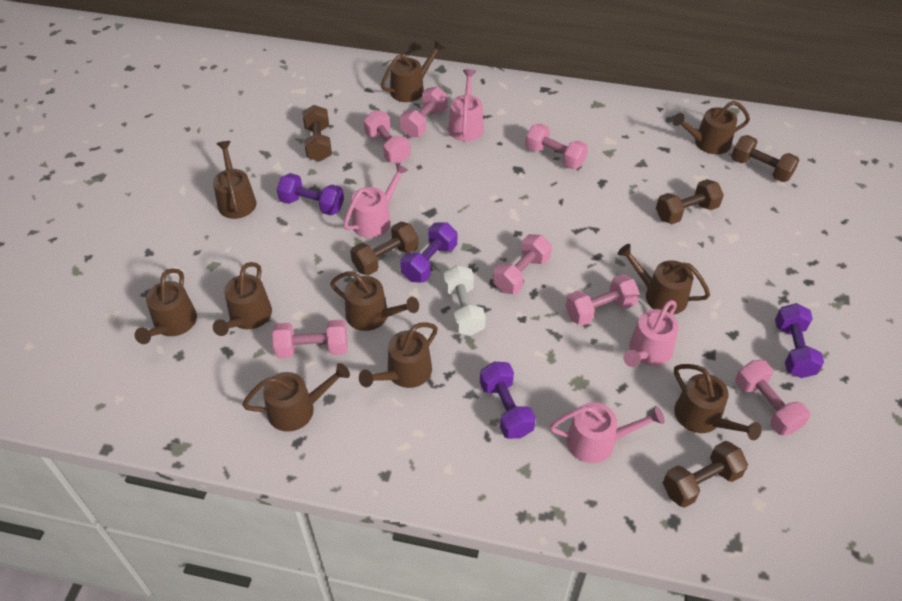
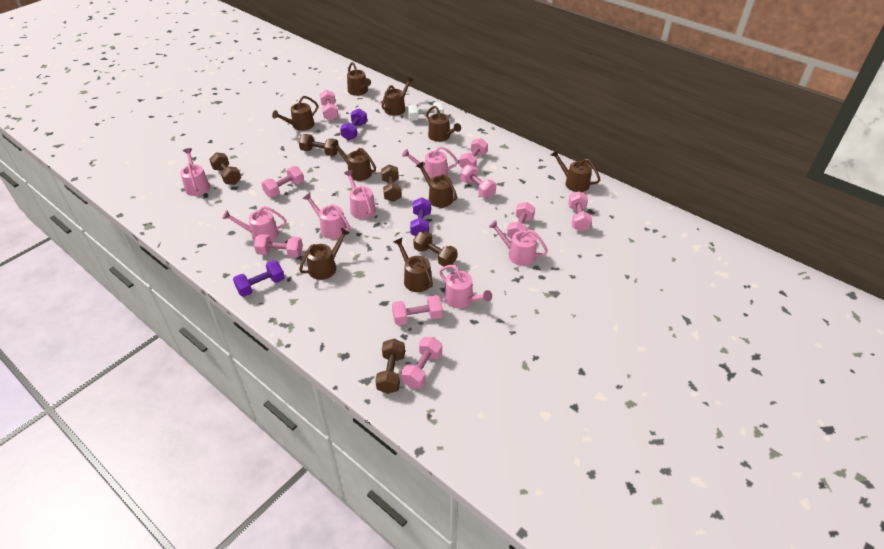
brown watering can: [135,268,197,344] [213,141,256,219] [213,262,272,336] [242,363,350,432] [330,271,419,331] [359,323,438,388] [381,41,444,102] [618,244,710,315] [673,101,750,154] [674,364,762,440] = 10 -> [272,96,318,131] [299,228,350,280] [331,140,376,181] [347,62,371,96] [382,76,414,116] [394,237,433,292] [416,162,457,207] [426,106,461,142] [551,150,600,192] = 9
pink dumbbell: [272,320,348,358] [364,111,411,163] [400,87,448,138] [493,234,552,294] [525,124,588,169] [566,274,640,326] [735,360,810,436] = 7 -> [254,234,303,258] [261,166,304,197] [320,90,338,121] [392,295,443,325] [401,337,442,388] [459,138,488,168] [460,165,496,198] [507,202,535,239] [568,191,592,232] = 9
pink watering can: [343,163,408,238] [448,69,484,141] [550,402,665,463] [623,300,679,367] = 4 -> [180,148,210,196] [222,206,287,242] [302,193,350,239] [344,170,376,219] [402,146,458,179] [439,265,492,308] [489,220,548,266] = 7
purple dumbbell: [277,173,344,215] [401,223,457,283] [480,362,536,439] [775,303,824,378] = 4 -> [233,260,285,297] [340,108,367,140] [410,197,431,236] = 3

